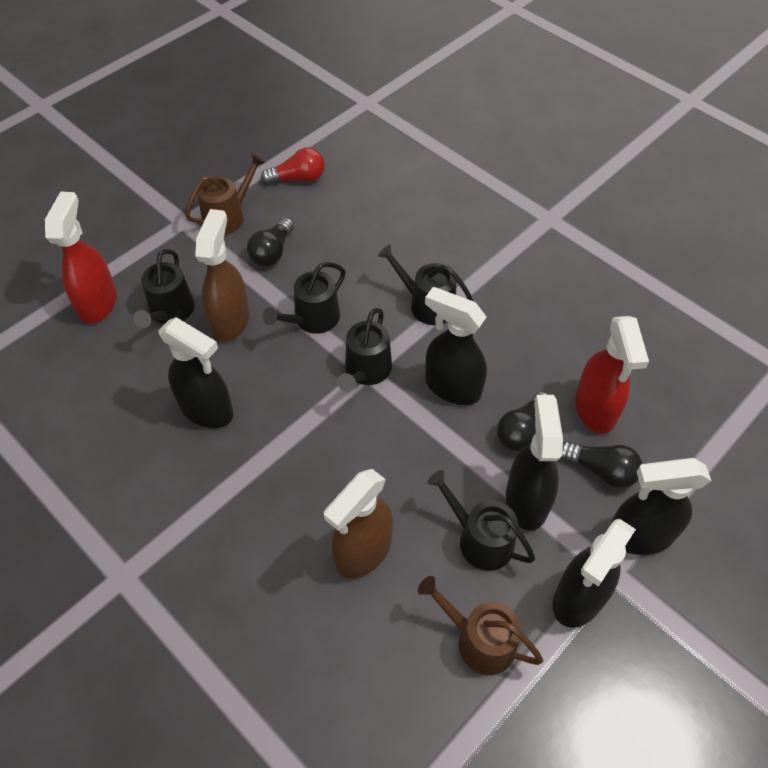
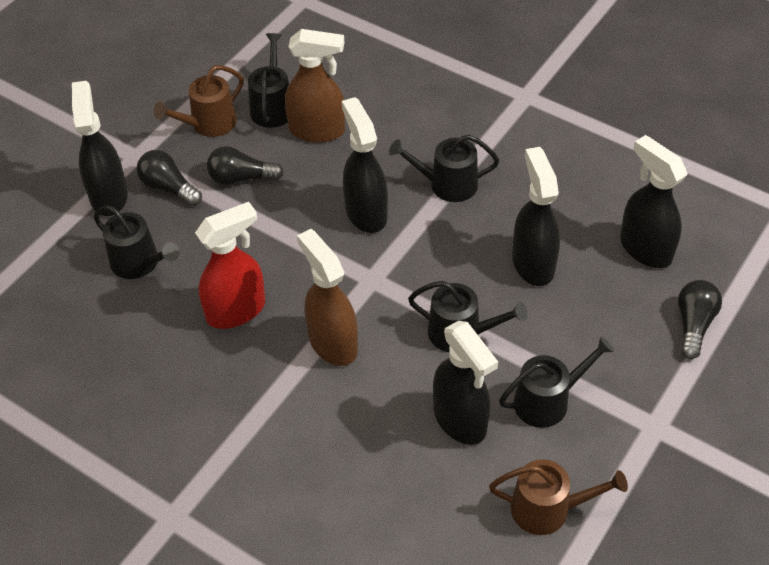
red light bulb: [261,147,325,185] = 1 -> none = 0
red spray bottle: [45,192,117,324] [575,316,649,434] = 2 -> [195,202,265,329] = 1

